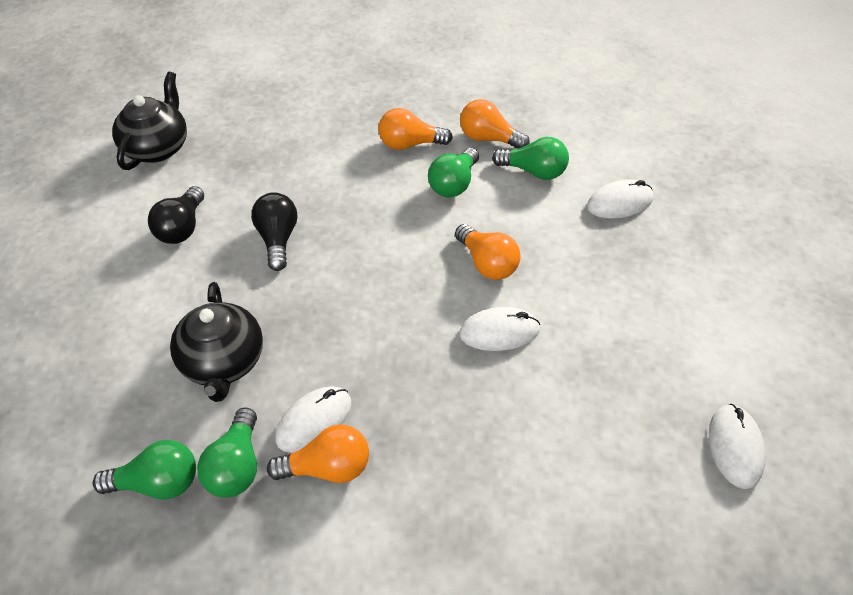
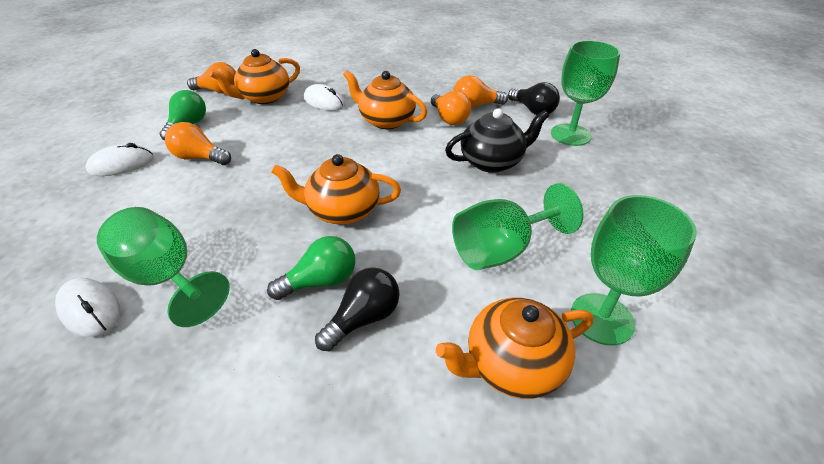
black teapot: [112,72,187,170] [170,282,263,402] = 2 -> [445,109,549,173] = 1
green goblet: none = 0 -> [97,207,230,327] [452,183,583,270] [551,40,620,146] [571,195,697,346] = 4
green light bulb: [93,440,196,500] [197,407,257,498] [428,148,479,197] [492,137,569,180] = 4 -> [160,90,206,141] [267,236,355,300] = 2
orange teapot: none = 0 -> [210,49,300,104] [271,154,401,225] [343,70,427,129] [436,297,593,399] = 4
white mouse: [275,386,352,453] [459,307,540,351] [587,179,653,219] [709,404,766,489] = 4 -> [55,278,120,337] [86,143,154,176] [304,84,345,111] = 3

